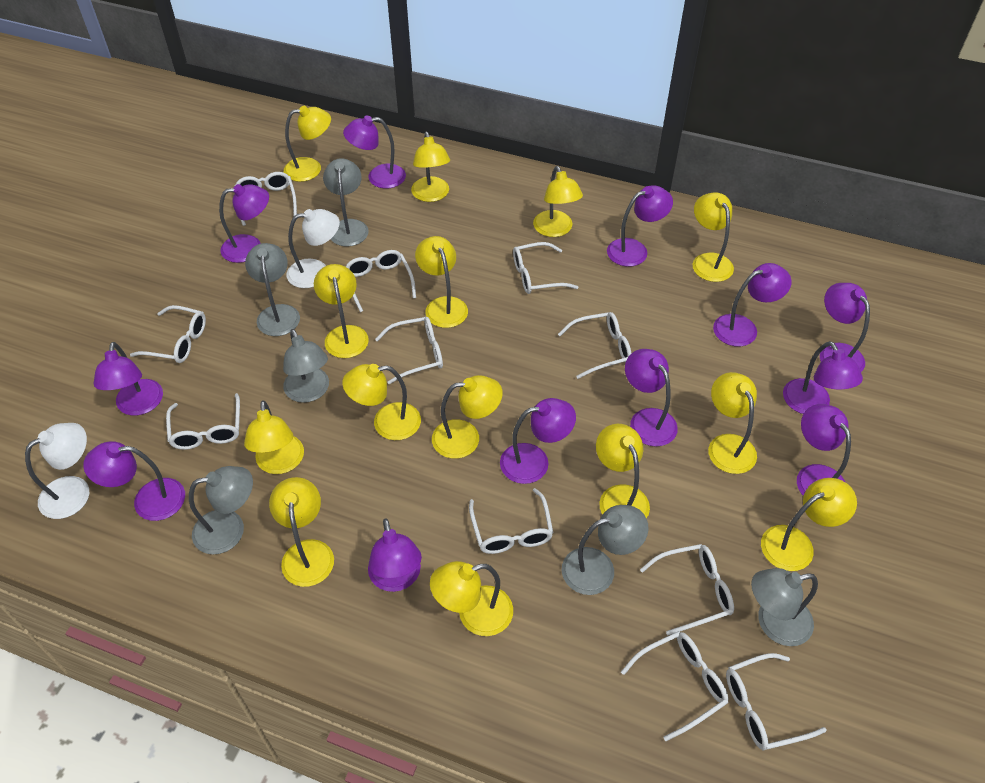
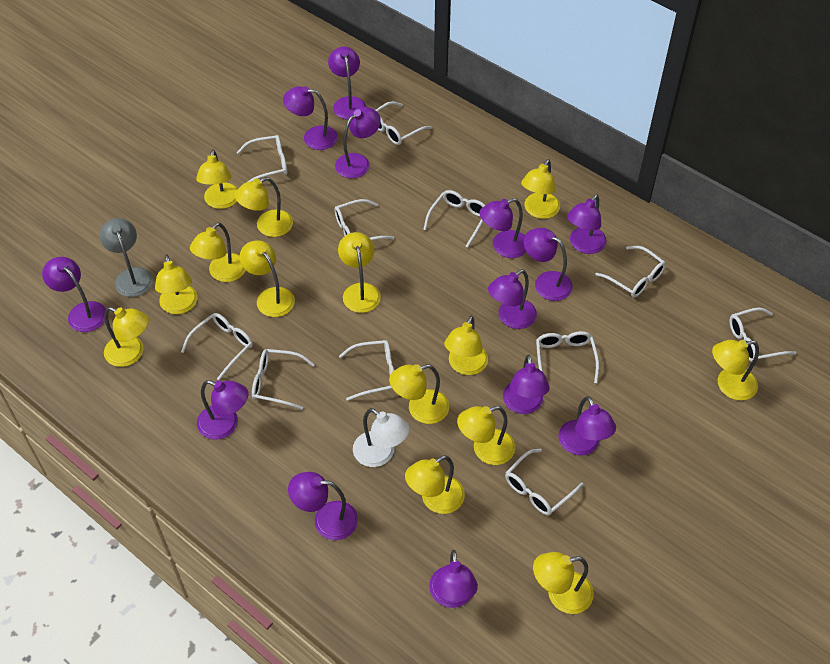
grey lamp: [189,466,253,554] [245,243,300,336] [283,329,329,403] [323,158,369,246] [562,505,649,595] [751,568,818,646] = 6 -> [100,218,153,297] = 1
purple lamp: [83,441,185,521] [93,342,163,416] [219,184,269,263] [343,116,406,189] [368,518,422,592] [500,398,576,484] [607,185,673,267] [625,349,678,447] [713,263,792,347] [783,341,863,414] [797,404,851,496] [820,283,870,372] = 12 -> [42,257,106,332] [197,380,248,439] [283,86,338,150] [288,472,358,540] [328,46,366,120] [335,107,381,178] [429,550,478,608] [480,198,526,258] [488,269,537,329] [503,355,550,414] [524,228,573,301] [559,396,616,455] [567,194,607,254] = 13
white lamp: [25,423,89,519] [287,209,340,288] = 2 -> [353,408,410,467] = 1

